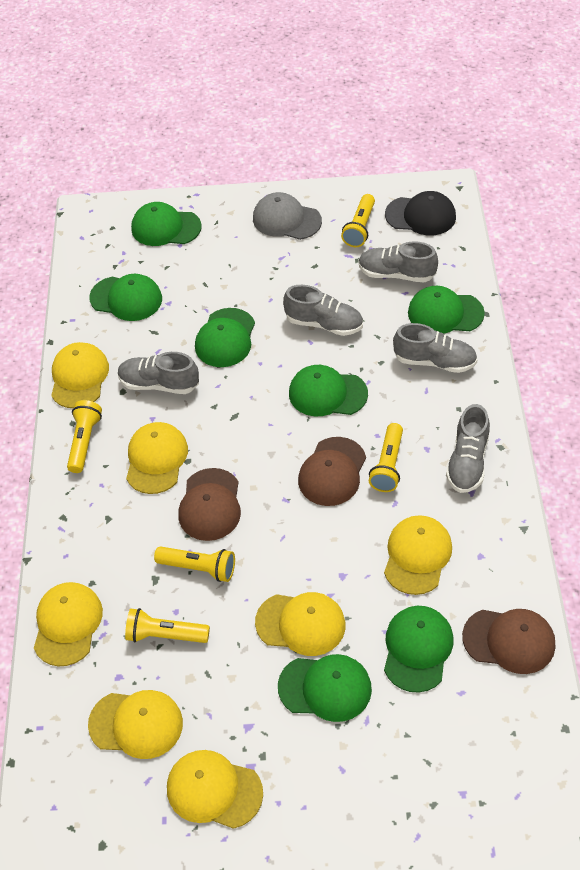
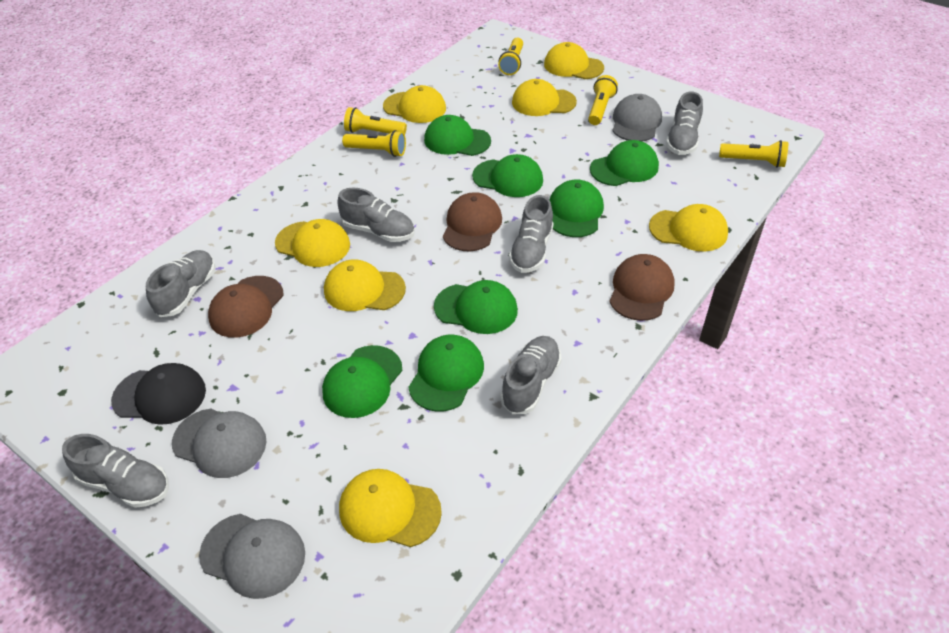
grey cap: [253,192,322,240] = 1 -> [172,409,266,478] [199,514,305,599] [613,94,662,141] = 3
grey shoe: [118,352,199,394] [283,285,363,336] [358,241,438,282] [393,323,477,373] [446,404,490,493] = 5 -> [62,434,169,508] [146,250,216,317] [337,188,415,242] [500,336,562,414] [509,195,554,273] [666,91,703,155] = 6

